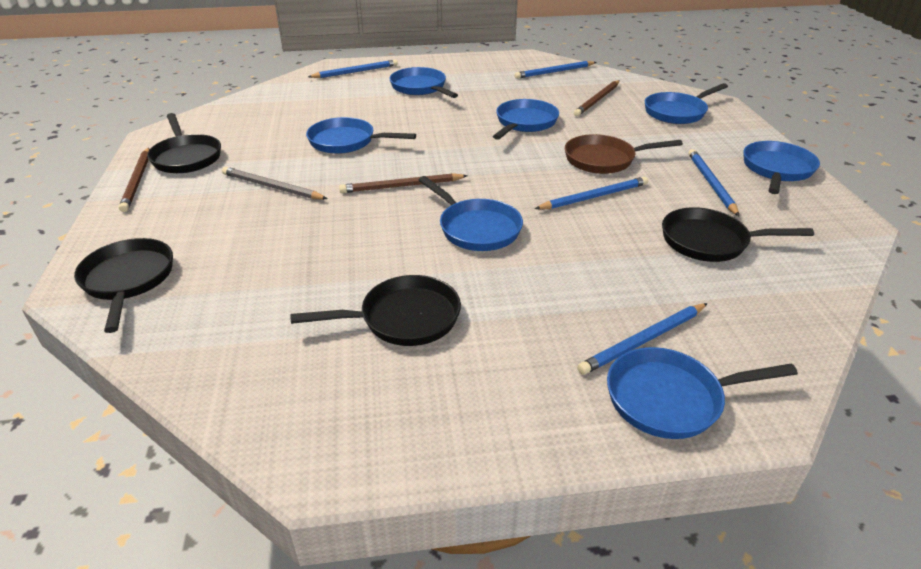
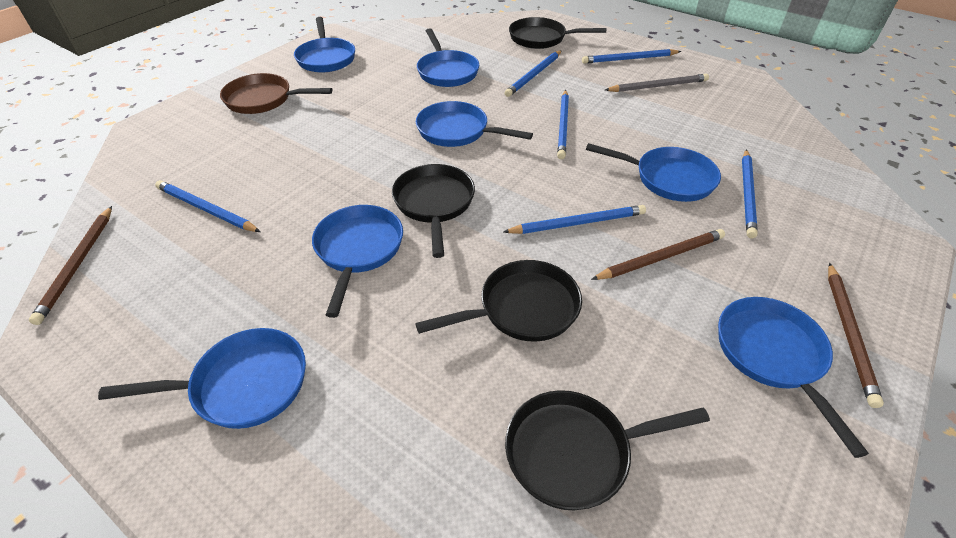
blue pencil: [308,60,398,78] [515,61,596,79] [535,177,648,209] [577,303,708,375] [688,149,739,216] = 5 -> [155,180,261,232] [503,205,646,234] [505,50,562,97] [557,90,569,159] [582,49,681,64] [742,150,758,238] = 6

